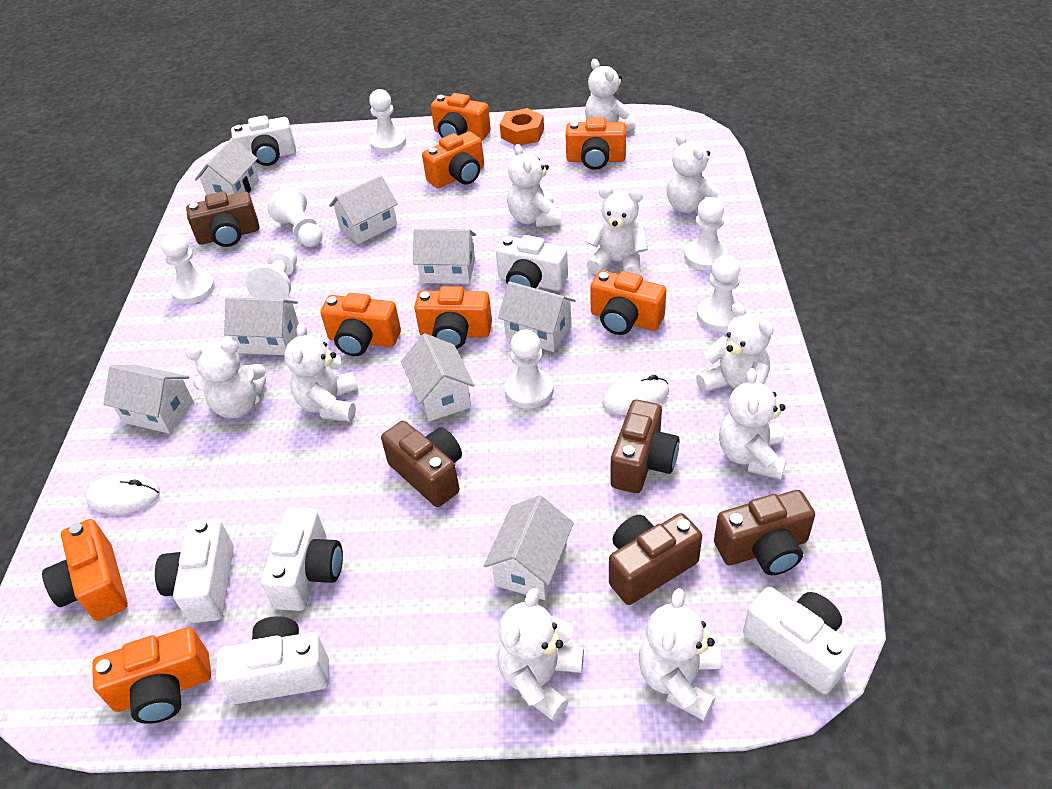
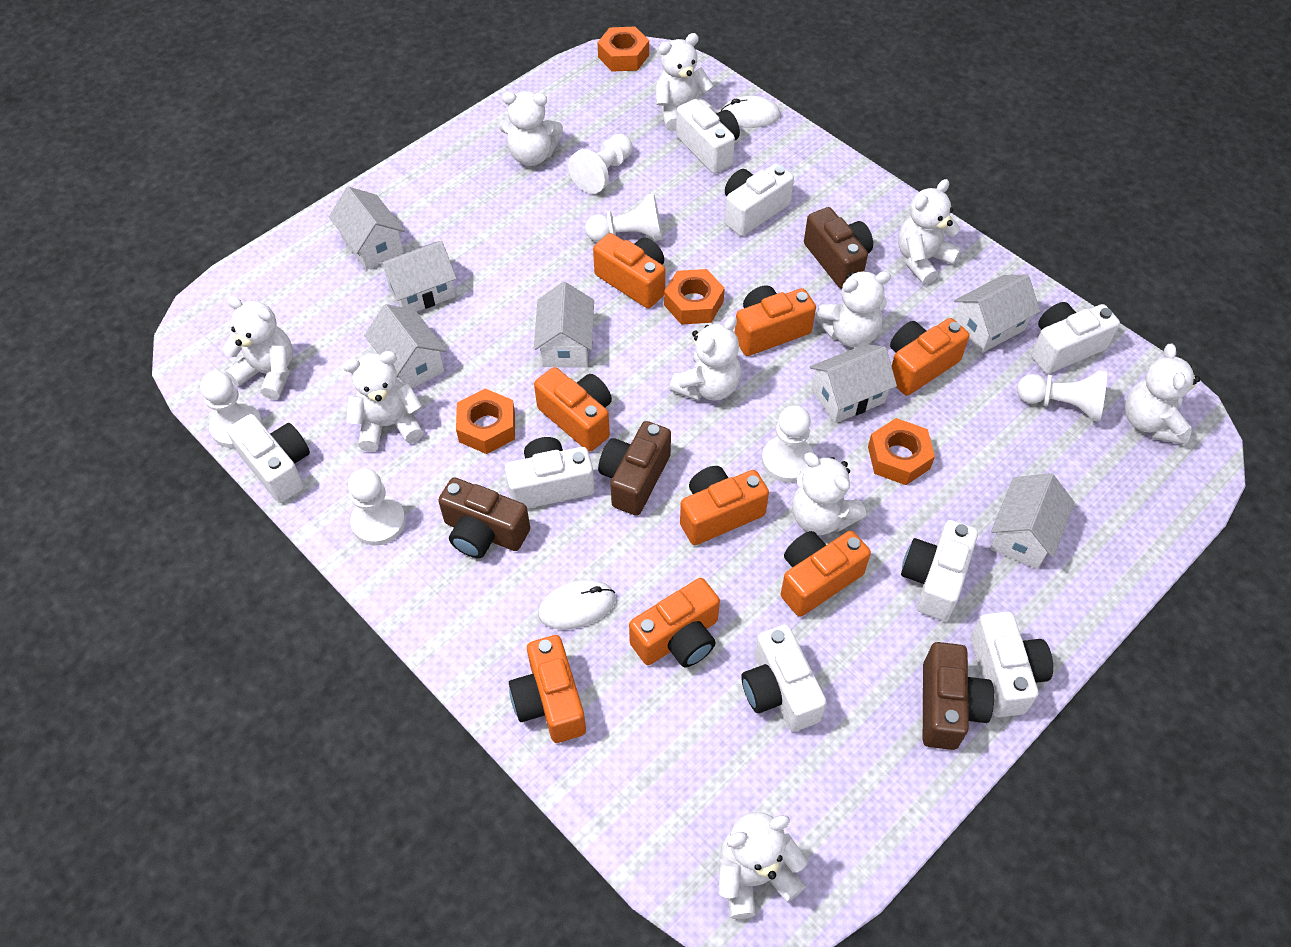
brown camera: [186,191,259,247] [381,421,462,507] [609,513,702,605] [610,399,679,493] [714,490,815,575] = 5 -> [438,477,530,558] [598,421,671,516] [804,207,873,289] [923,642,994,750] = 4
orange nut: [500,108,544,145] = 1 -> [456,389,515,454] [597,27,649,72] [664,269,725,325] [868,418,935,485] = 4
white camera: [155,518,234,623] [216,616,329,704] [231,115,296,166] [261,508,343,611] [496,235,568,291] [743,587,854,694] = 6 -> [227,414,310,503] [505,437,594,509] [676,99,740,173] [725,164,794,236] [741,625,827,732] [901,520,978,621] [971,611,1053,717] [1031,302,1120,374] = 8
white house: [103,365,194,434] [195,138,259,195] [224,297,299,355] [329,175,398,244] [401,333,475,421] [413,229,476,284] [484,495,574,600] [498,281,576,352] = 8 -> [329,187,405,270] [364,304,447,388] [378,241,457,312] [534,282,594,367] [810,344,897,423] [954,274,1040,353] [990,473,1074,569] = 7
white pawn: [161,233,215,304] [246,246,297,300] [268,187,322,247] [369,89,406,153] [505,329,554,409] [684,197,728,270] [697,255,740,332] = 7 -> [200,372,263,448] [348,468,406,546] [568,134,632,194] [585,193,662,242] [762,406,814,483] [1017,370,1107,422] = 6

